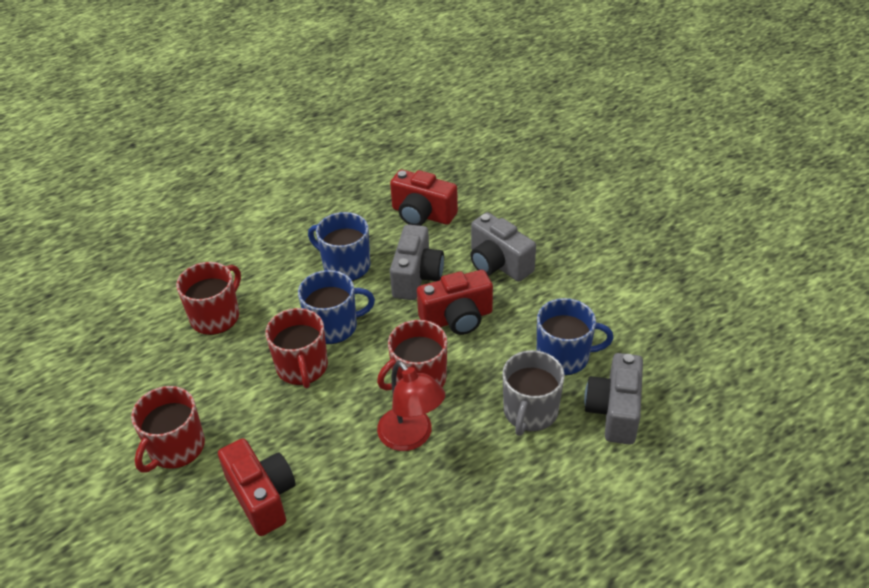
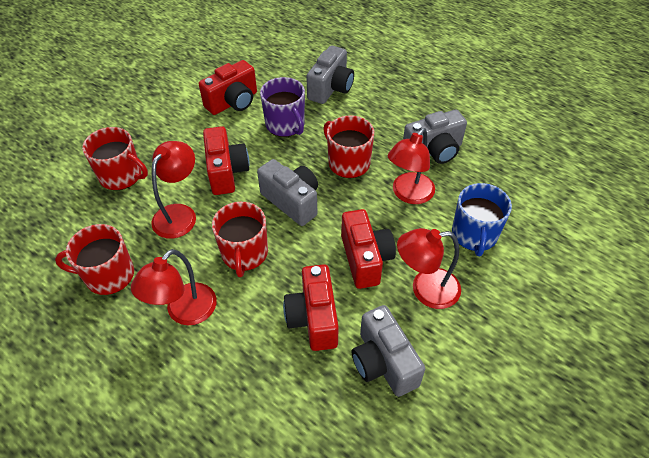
blue mug: [298,270,375,344] [308,212,370,281] [537,298,614,375] = 3 -> [452,183,512,256] = 1
grey camera: [390,224,444,300] [470,212,536,282] [584,353,643,445] = 3 -> [257,159,318,226] [306,45,354,104] [352,305,425,397] [403,110,467,164] = 4
grey mug: [502,350,565,436] = 1 -> none = 0
purple mug: none = 0 -> [260,77,305,137] = 1
red camera: [218,438,296,536] [390,170,458,226] [417,270,493,335] = 3 -> [199,60,257,115] [203,126,249,195] [283,264,339,351] [341,209,396,289] = 4
red lamp: [377,361,445,451] = 1 -> [131,249,217,325] [151,141,196,239] [388,128,435,204] [397,228,461,309] = 4

